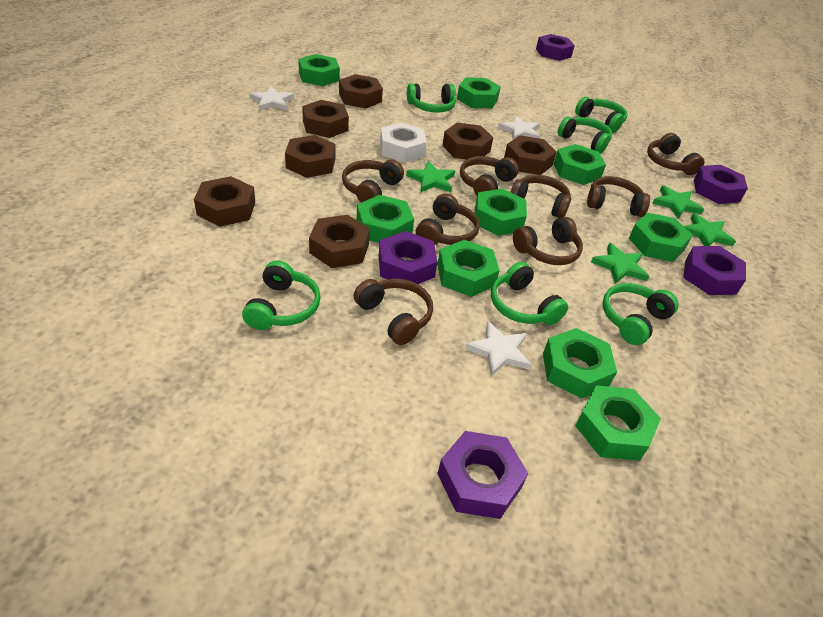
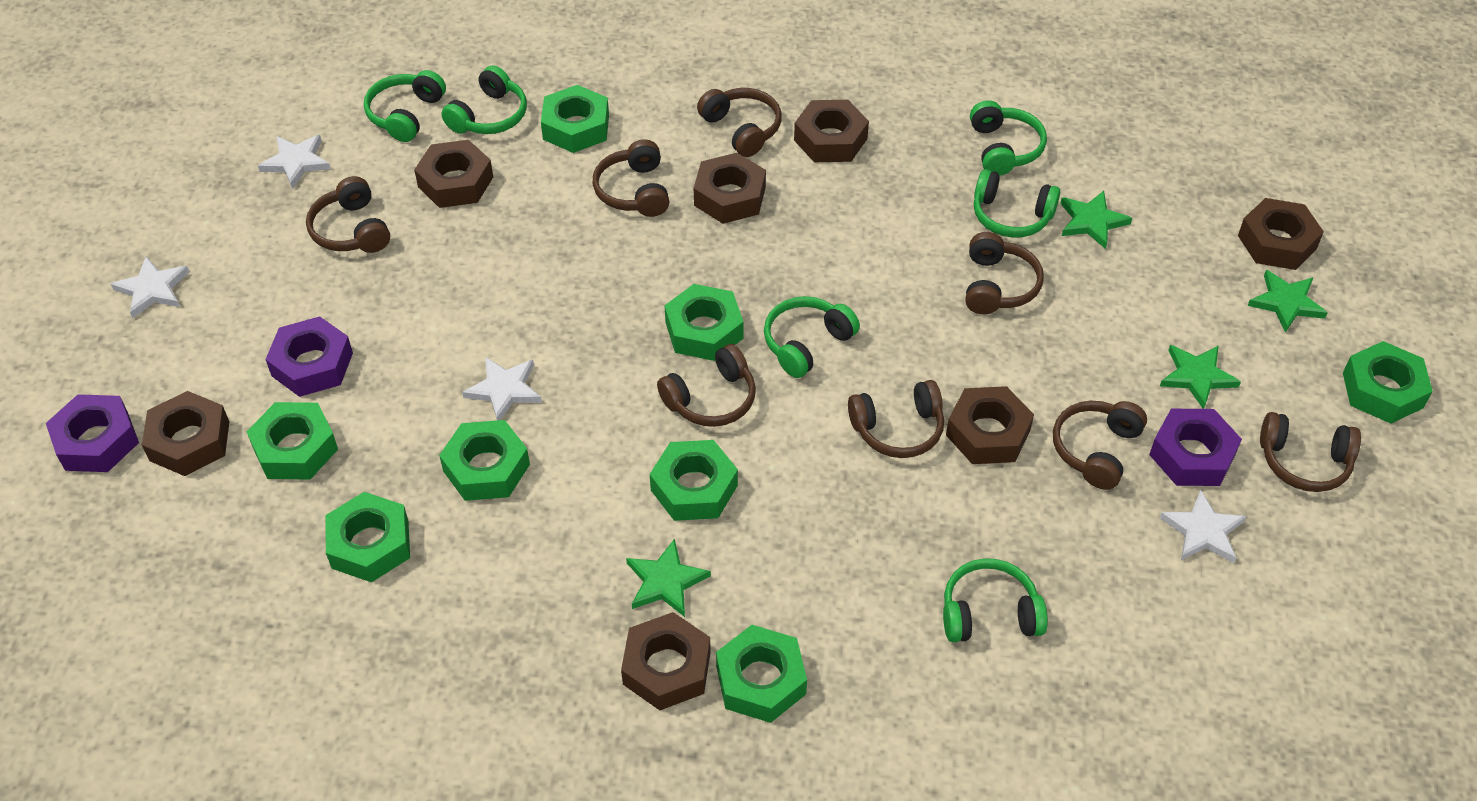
green nut: [298,54,340,86] [356,195,414,243] [437,240,500,297] [457,77,501,108] [475,188,527,236] [543,328,617,399] [554,144,606,185] [575,385,661,461] [629,213,693,262] = 9 -> [247,402,338,480] [325,492,410,582] [439,420,530,501] [541,85,609,153] [650,440,738,521] [665,284,744,361] [716,625,807,723] [1343,341,1433,424] = 8
purple nut: [379,231,438,284] [437,431,528,519] [536,34,575,61] [683,246,746,295] [694,165,748,204] = 5 -> [46,394,139,472] [265,316,353,397] [1149,409,1242,486] = 3
white nut: [380,122,427,163] = 1 -> none = 0
white star: [249,86,294,111] [464,321,532,377] [498,116,540,140] = 3 -> [111,256,189,318] [258,135,331,189] [462,357,542,420] [1160,489,1246,563] = 4

